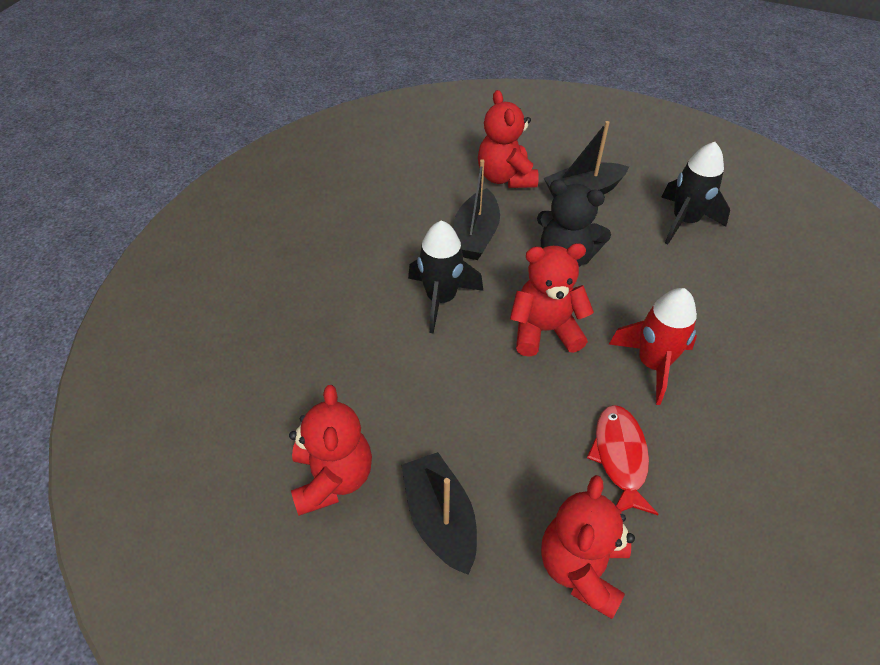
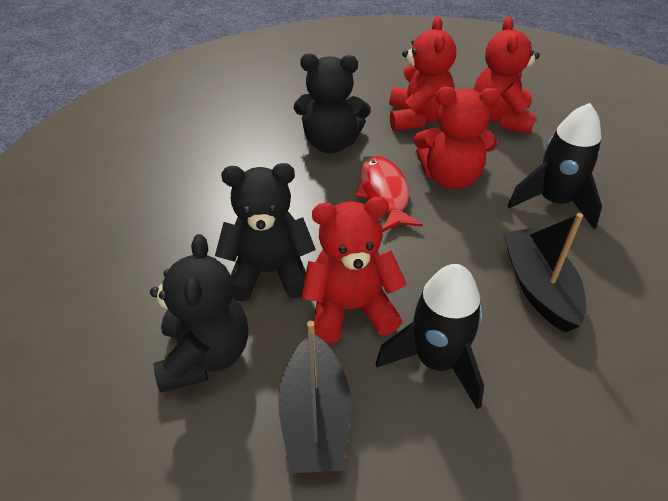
black boat: [401,452,477,575] [454,159,500,260] [544,121,629,197] = 3 -> [278,321,351,473] [503,213,586,332] = 2
black teddy bear: [537,179,611,267] = 1 -> [150,234,248,393] [215,163,316,302] [294,54,371,153] = 3
red rocket: [609,288,697,405] = 1 -> none = 0

